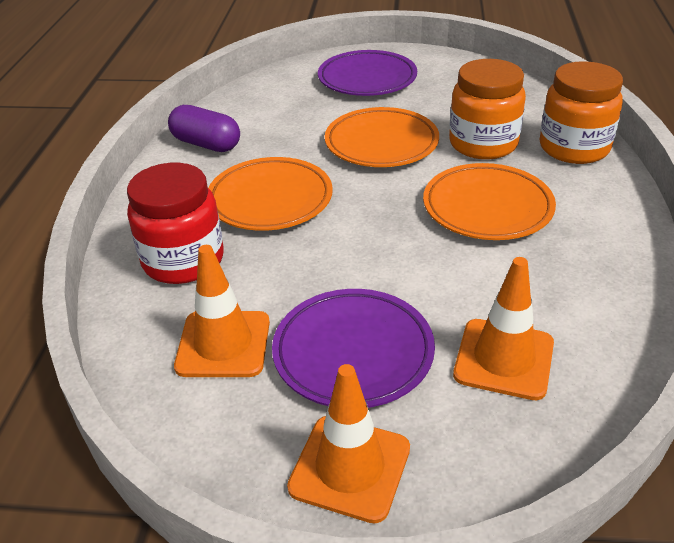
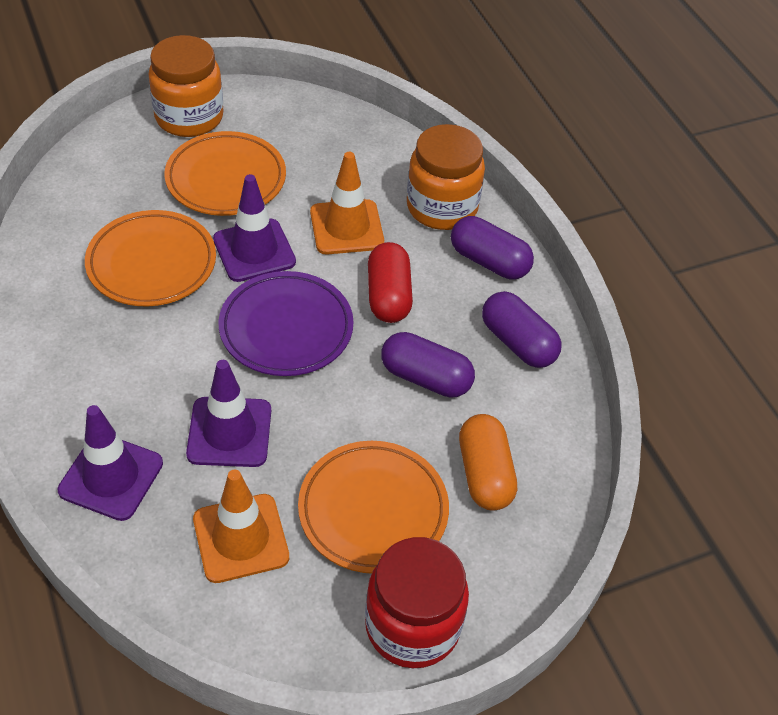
orange capsule: none = 0 -> [459,414,517,510] = 1
orange traffic cone: [174,245,270,377] [287,364,410,523] [453,257,554,400] = 3 -> [193,470,289,583] [310,152,384,254] = 2
purple capsule: [168,105,240,152] = 1 -> [381,332,475,398] [451,216,534,279] [482,291,562,368] = 3
purple plate: [272,289,435,408] [318,50,417,96] = 2 -> [219,271,354,376] = 1
purple traffic cone: none = 0 -> [57,405,163,521] [186,360,271,467] [213,174,296,282] = 3
red capsule: none = 0 -> [368,242,413,323] = 1

